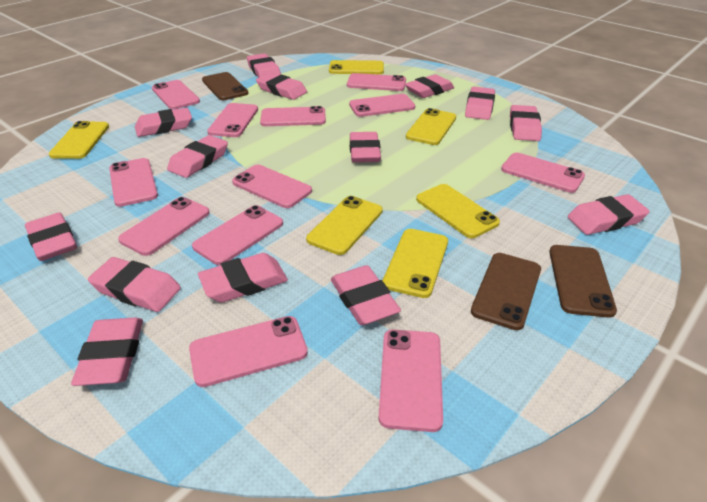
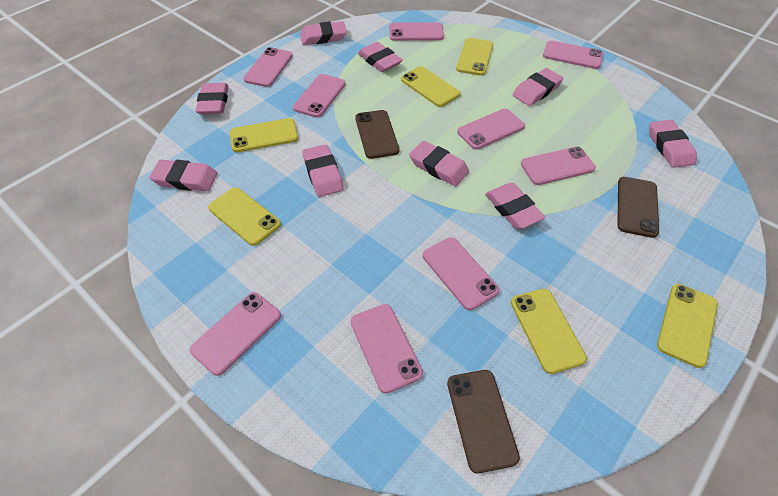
pink eraser: [25,212,77,261] [71,318,143,386] [88,257,181,312] [135,108,192,137] [167,135,228,178] [198,253,288,303] [247,53,281,77] [256,73,307,100] [331,265,401,325] [350,132,381,163] [405,74,454,98] [465,87,495,120] [510,105,542,141] [568,194,650,235] = 14 -> [149,160,217,191] [196,83,229,114] [300,21,347,45] [302,144,344,197] [358,42,403,72] [409,141,469,186] [485,183,545,229] [513,68,563,106] [649,120,697,168] = 9
pink phone: [109,158,158,207] [118,197,210,256] [152,80,200,110] [189,316,308,387] [192,205,283,265] [207,103,258,137] [232,165,312,208] [260,106,326,126] [347,73,406,91] [349,94,415,117] [379,329,443,432] [501,153,585,193] = 12 -> [190,292,281,376] [244,47,293,87] [293,74,346,118] [351,304,423,394] [389,22,444,41] [423,237,500,310] [457,109,525,150] [521,147,596,185] [543,40,603,69] = 9

